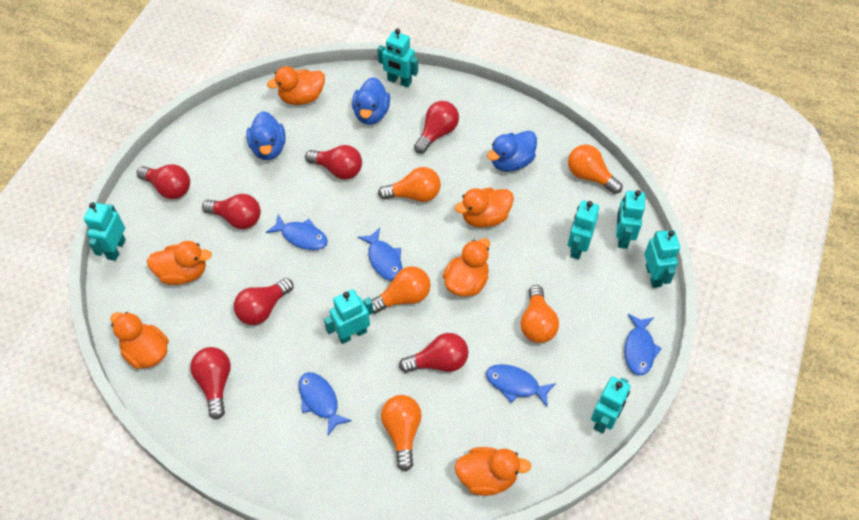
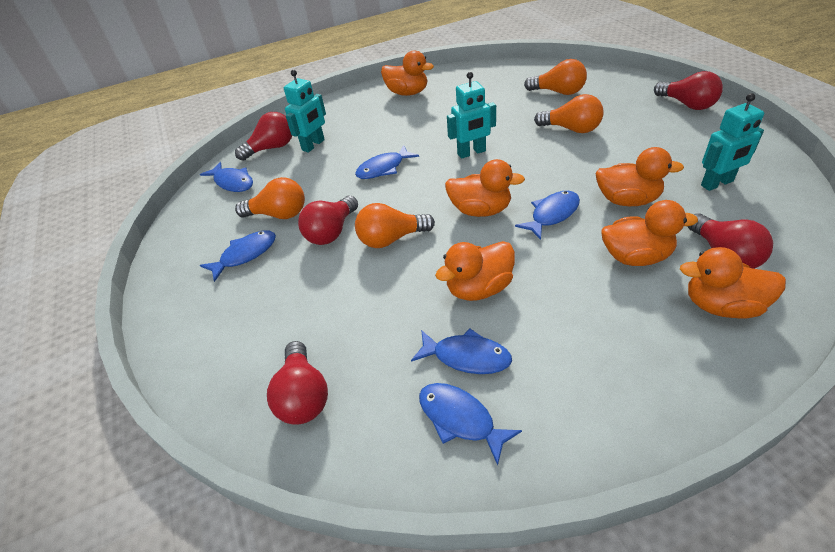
blue duck: [246,111,286,160] [352,77,390,125] [487,131,537,172] = 3 -> none = 0
blue fish: [266,214,328,250] [299,372,352,435] [358,228,402,281] [486,364,556,407] [624,314,662,376] = 5 -> [200,162,253,192] [200,230,276,282] [355,145,419,179] [411,328,512,374] [419,383,522,465] [515,191,580,240] = 6
orange light bulb: [372,266,431,314] [378,167,441,202] [381,395,422,471] [521,285,559,343] [568,145,622,194] = 5 -> [235,177,305,219] [355,203,435,248] [524,59,587,95] [534,94,604,133] = 4
red light bulb: [137,164,190,199] [190,347,231,419] [202,194,261,229] [234,278,293,325] [305,145,362,180] [399,333,469,373] [414,101,459,154] = 7 -> [235,112,292,161] [267,341,328,425] [298,196,358,245] [654,71,723,110] [687,213,773,269] = 5
turquoise robot: [84,202,126,261] [324,289,374,344] [377,28,418,88] [568,200,599,260] [591,377,631,433] [616,190,645,249] [644,230,680,288] = 7 -> [284,70,326,153] [447,72,496,159] [701,93,764,191] = 3

